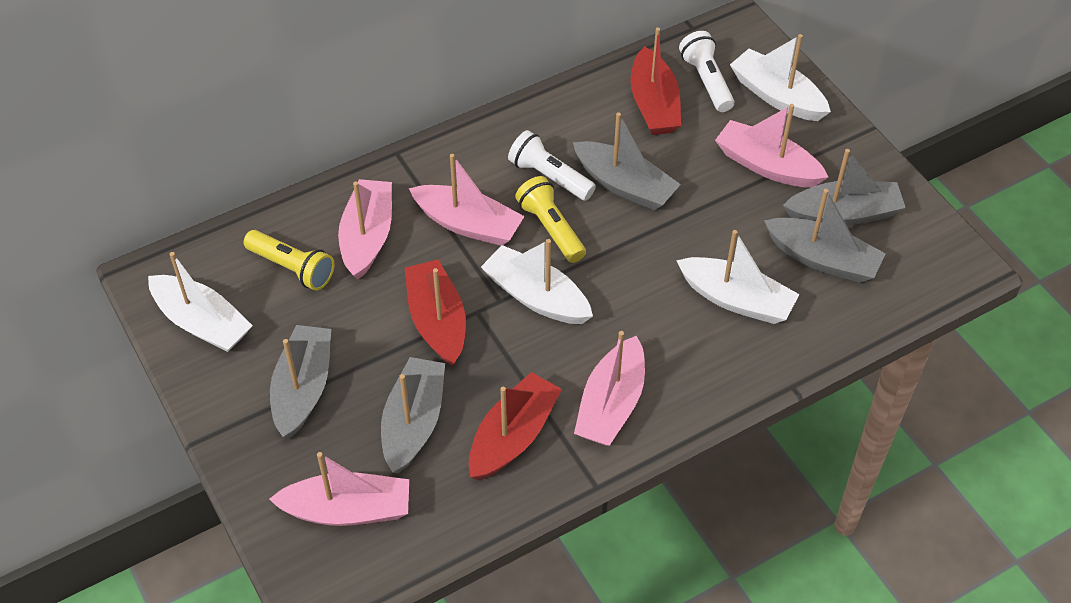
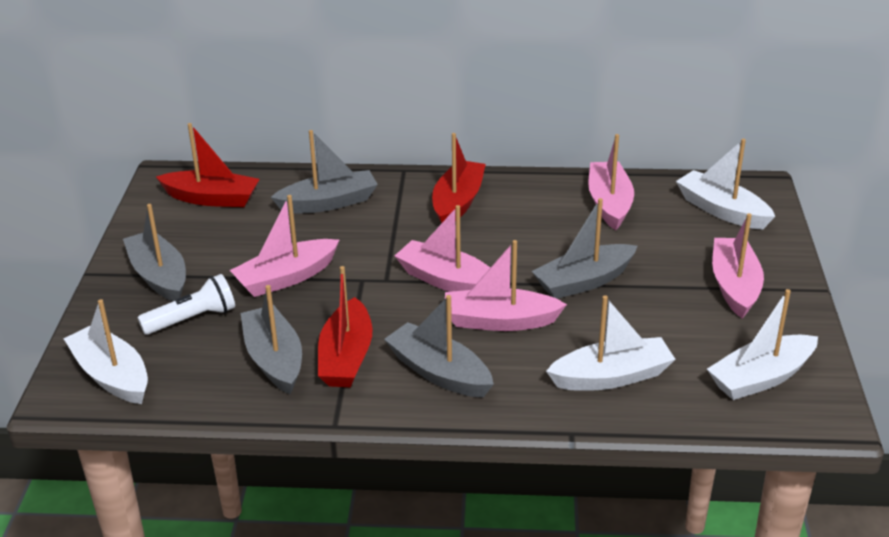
white flashlight: [508,130,596,201] [679,31,734,112] = 2 -> [138,274,235,335] = 1
yellow flashlight: [244,230,335,291] [515,176,586,263] = 2 -> none = 0

